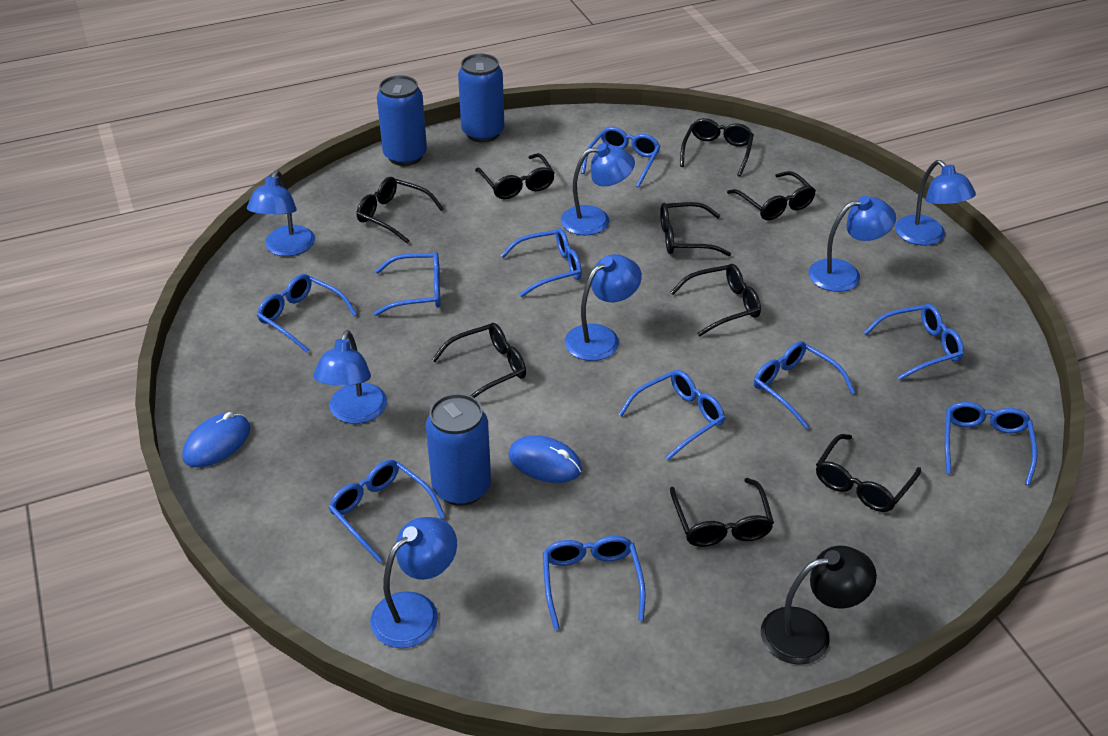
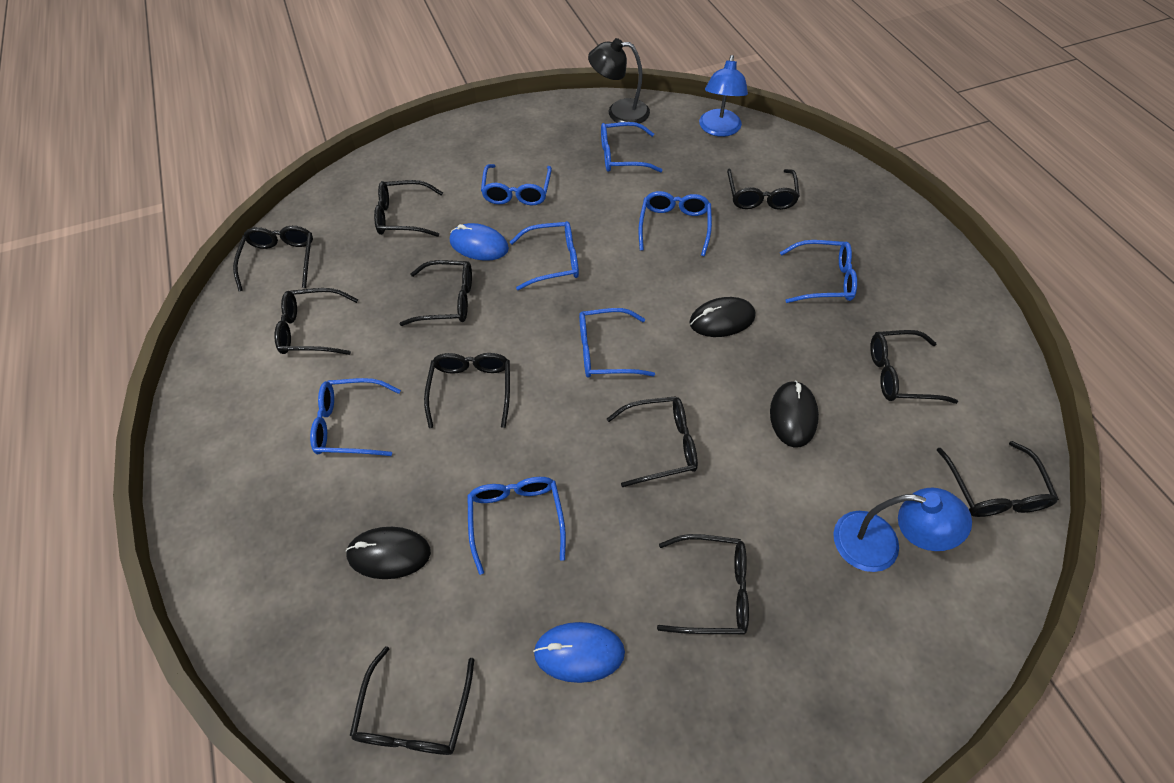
black glasses: [357,177,444,244] [432,323,526,398] [475,153,555,199] [660,202,731,256] [670,264,761,337] [670,478,774,547] [680,118,754,177] [727,171,816,220] [816,434,921,512] = 9 -> [233,226,313,291] [274,288,358,355] [350,646,474,755] [374,180,443,237] [400,260,472,326] [424,353,510,428] [607,396,698,487] [657,534,749,635] [727,169,800,210] [870,330,958,404] [937,441,1059,517] = 11
black mouse: none = 0 -> [345,527,431,579] [689,297,756,337] [770,380,819,448] = 3
blue can: [377,75,427,166] [426,394,491,506] [458,54,504,142] = 3 -> none = 0
blue glasses: [257,274,357,353] [329,460,445,563] [374,252,440,316] [500,228,582,297] [543,536,646,630] [581,127,661,188] [619,370,725,460] [754,341,856,429] [864,304,964,380] [945,402,1037,485] = 10 -> [310,378,401,456] [467,477,566,575] [481,164,552,206] [510,221,579,290] [579,308,655,378] [601,122,663,173] [638,191,712,256] [780,240,857,303] = 8
blue lamp: [247,170,315,256] [313,330,387,424] [370,517,457,648] [561,143,635,235] [565,254,642,361] [809,196,896,292] [895,160,976,246] = 7 -> [699,55,748,137] [833,488,972,572] = 2

